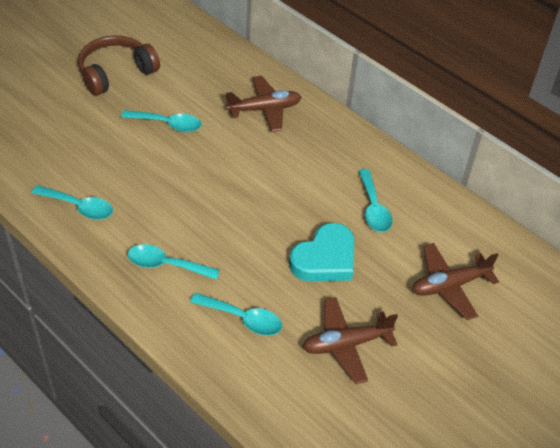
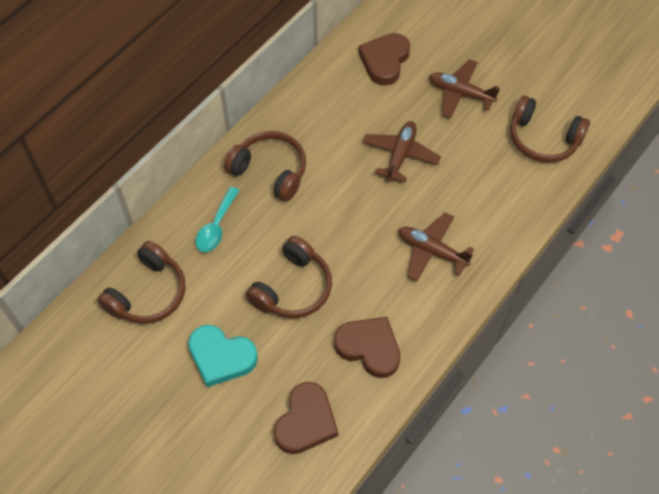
brown headphones: [78,35,160,96] = 1 -> [97,241,185,324] [224,131,306,201] [246,236,332,318] [510,96,590,163] = 4
brown heart: none = 0 -> [274,382,338,454] [334,317,400,378] [358,33,410,86] = 3
turquoise spoon: [31,185,113,220] [121,110,202,132] [127,244,220,280] [190,293,282,336] [358,169,393,232] = 5 -> [195,187,239,252] = 1

